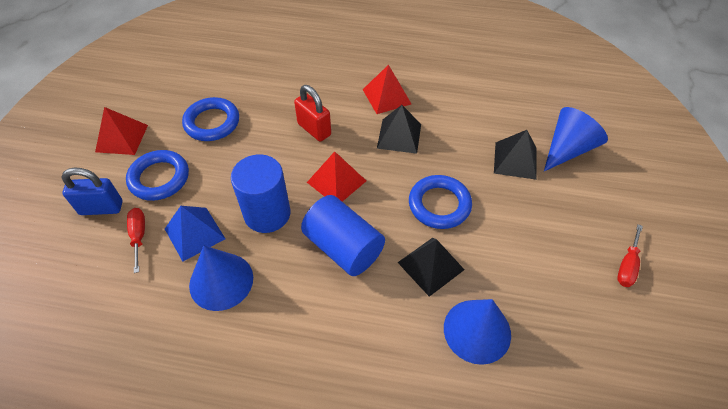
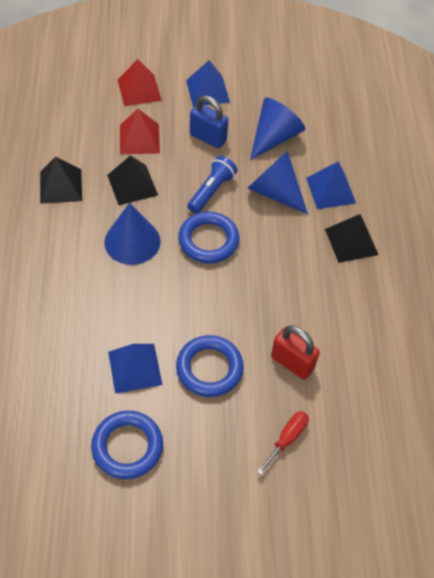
blue cylinder: [231,155,291,233] [301,195,385,276] = 2 -> none = 0
blue flashlight: none = 0 -> [187,156,237,214] = 1
blue pyramid: [165,206,225,262] = 1 -> [108,344,163,394] [186,60,230,107] [306,162,356,209] = 3
red pyramid: [95,107,148,155] [307,152,366,202] [363,65,411,114] = 3 -> [118,59,162,106] [120,109,160,154] = 2
red screwdriver: [127,208,145,273] [617,224,643,287] = 2 -> [257,411,309,475] = 1

